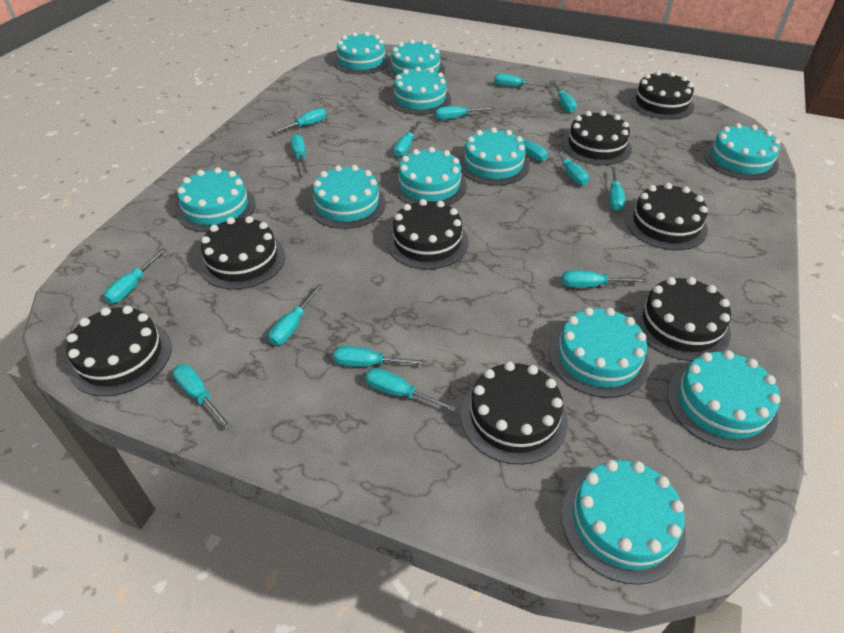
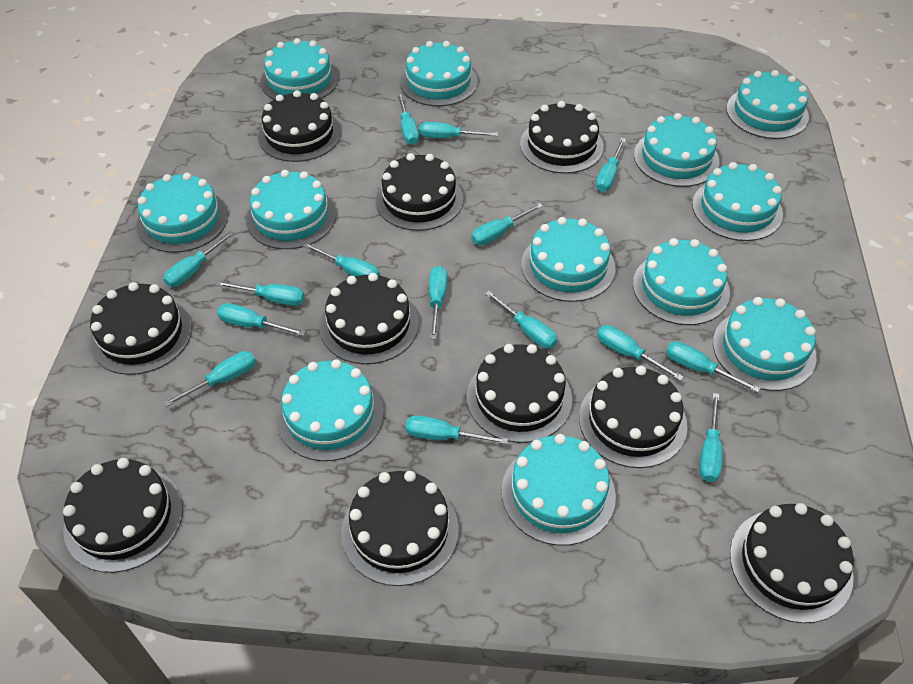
black cake: [66,306,172,397] [199,216,285,290] [387,199,469,269] [461,362,568,465] [562,111,632,165] [625,183,708,250] [629,71,694,120] [633,277,731,361] = 8 -> [63,458,183,573] [90,282,192,375] [258,90,341,162] [319,273,419,364] [341,471,459,586] [375,153,463,231] [467,344,572,443] [520,101,604,174] [579,366,687,468] [730,503,854,623] = 10
turquoise cake: [176,167,256,232] [309,165,386,229] [333,32,390,74] [387,39,445,79] [389,67,451,115] [393,147,467,205] [459,127,530,185] [549,307,649,398] [561,460,686,585] [667,350,780,450] [704,123,780,180] = 11 -> [136,173,228,253] [246,170,336,249] [261,38,339,100] [276,359,384,461] [400,41,478,106] [502,434,616,546] [521,217,616,302] [633,238,730,325] [634,113,719,187] [692,162,783,241] [713,297,817,391] [726,70,809,139] = 12

